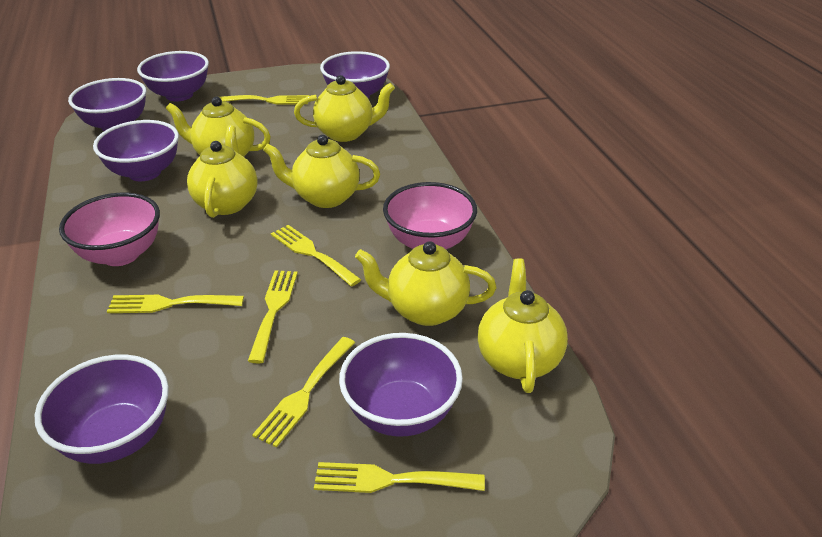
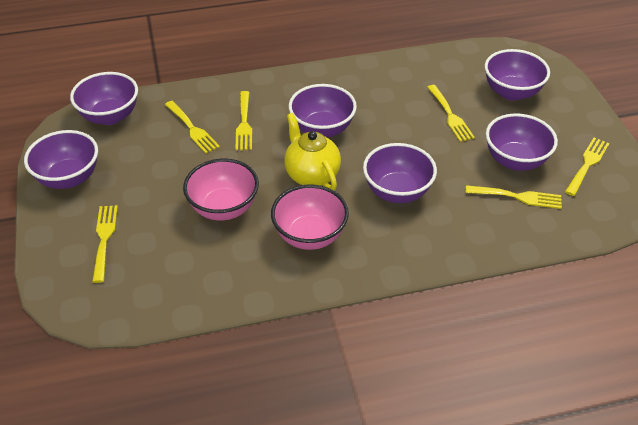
yellow teapot: [165,97,271,157] [187,125,258,218] [263,135,380,208] [294,75,395,142] [355,241,496,326] [478,259,568,393] = 6 -> [284,113,341,191] = 1

